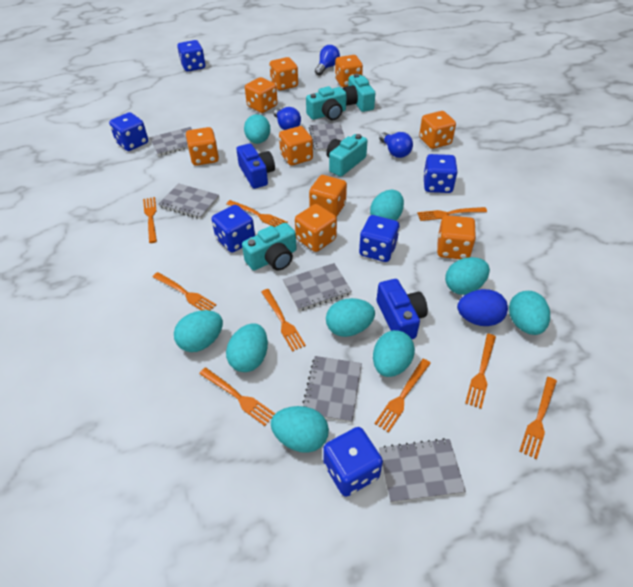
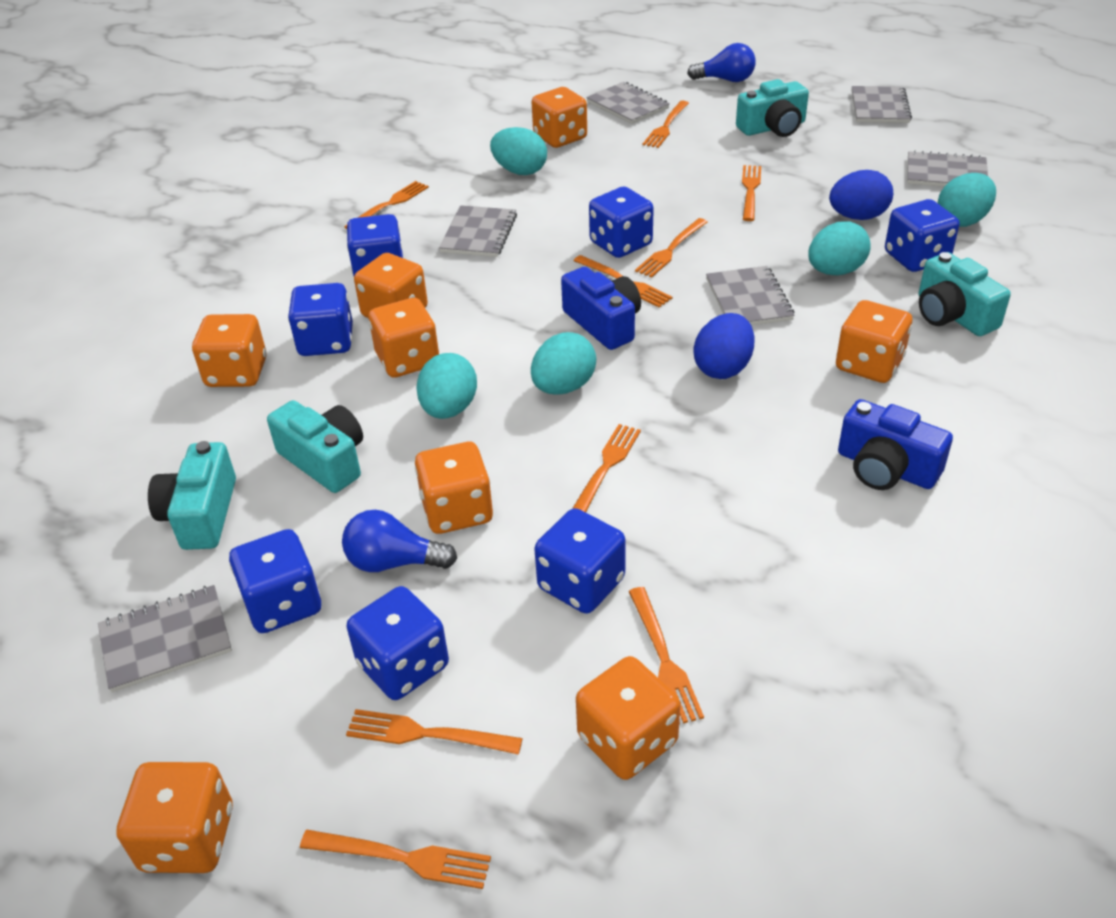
blue dice: [109,112,148,151] [177,40,205,72] [212,205,255,252] [323,427,383,497] [359,215,399,262] [423,154,458,193] = 6 -> [229,529,321,633] [288,283,353,356] [346,586,449,700] [347,214,403,276] [534,508,626,614] [589,187,654,258] [885,199,960,272] = 7
blue egg: [457,289,508,326] = 1 -> [694,313,754,379] [829,170,893,220] = 2
blue light bulb: [273,107,301,130] [315,45,340,75] [379,132,413,158] = 3 -> [342,510,457,572] [687,43,756,82] = 2
orange dice: [186,127,219,166] [245,77,278,113] [269,57,298,90] [279,126,313,166] [295,204,337,252] [309,175,347,217] [335,55,363,87] [419,111,456,149] [437,215,476,259] = 9 -> [116,762,233,873] [192,314,267,387] [354,253,428,318] [369,298,439,378] [415,442,493,534] [531,87,587,148] [576,656,680,780] [836,300,912,383] = 8
turquoise egg: [174,310,223,352] [226,323,268,372] [244,114,270,144] [271,406,329,453] [326,298,375,337] [370,190,404,220] [373,330,415,377] [445,257,490,295] [509,291,550,335] = 9 -> [416,353,477,419] [490,127,547,175] [531,332,596,395] [808,222,871,275] [938,173,996,227] = 5

